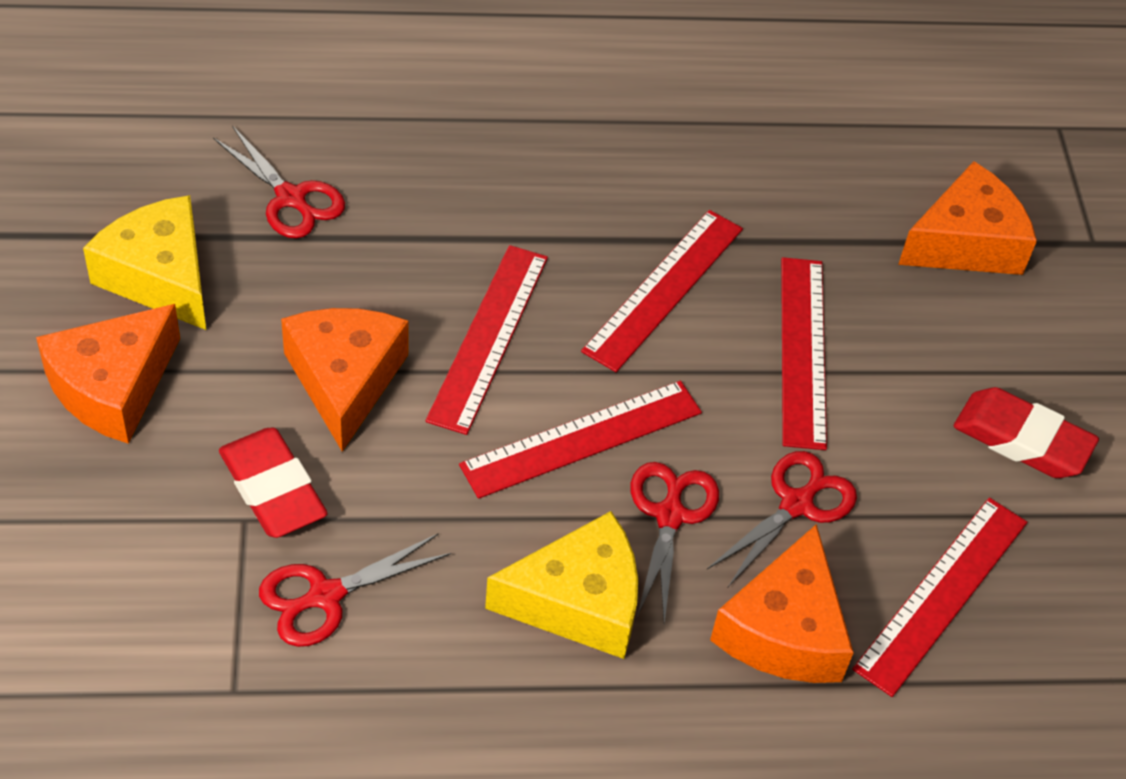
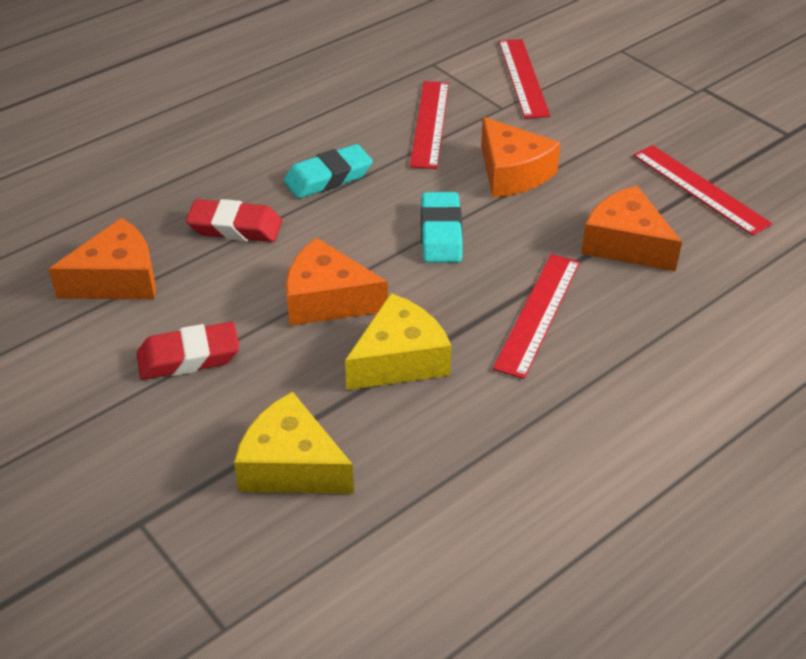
red ruler: [425,245,548,435] [459,381,702,499] [581,210,743,372] [781,257,827,450] [852,498,1027,697] = 5 -> [410,81,449,169] [493,254,580,379] [499,39,550,119] [633,145,772,236] = 4
red scissors: [213,125,345,239] [259,533,451,647] [630,462,719,623] [707,451,857,587] = 4 -> none = 0
turquoise eraser: none = 0 -> [284,144,373,199] [421,192,463,263] = 2

